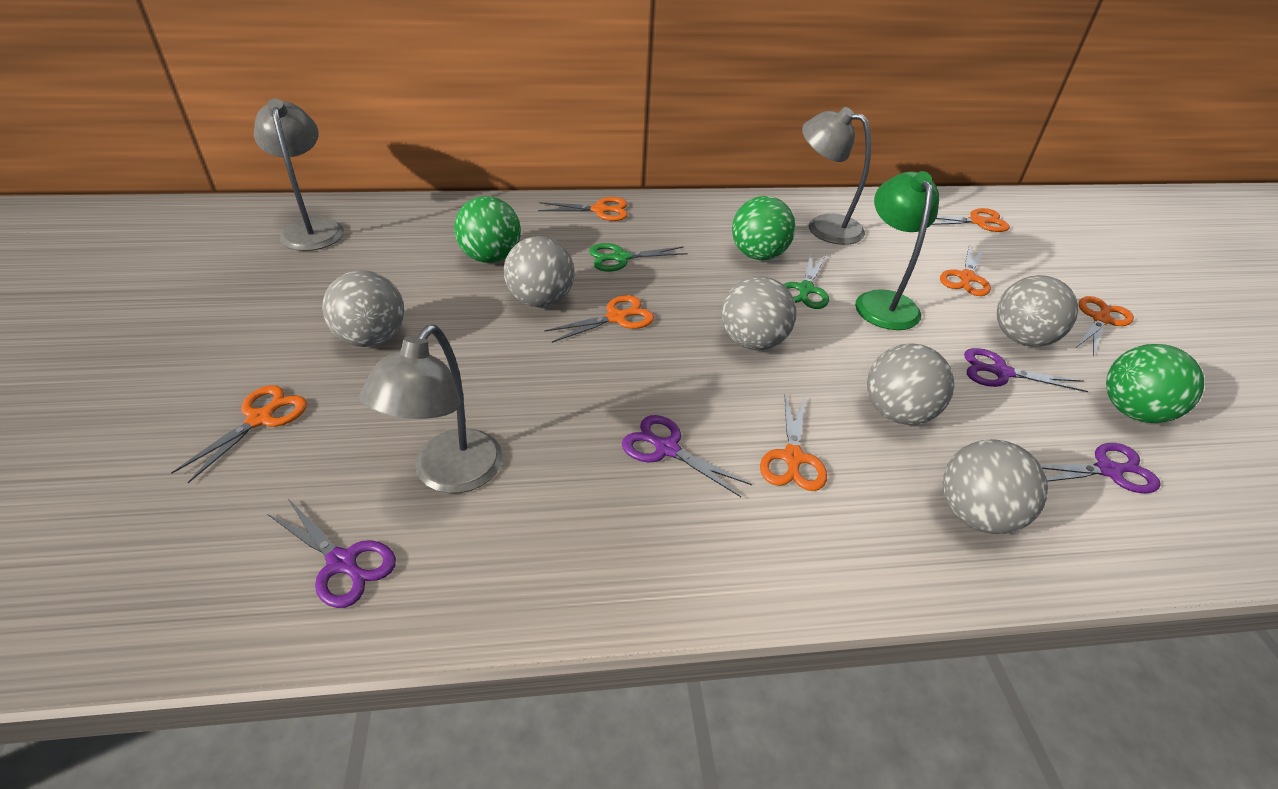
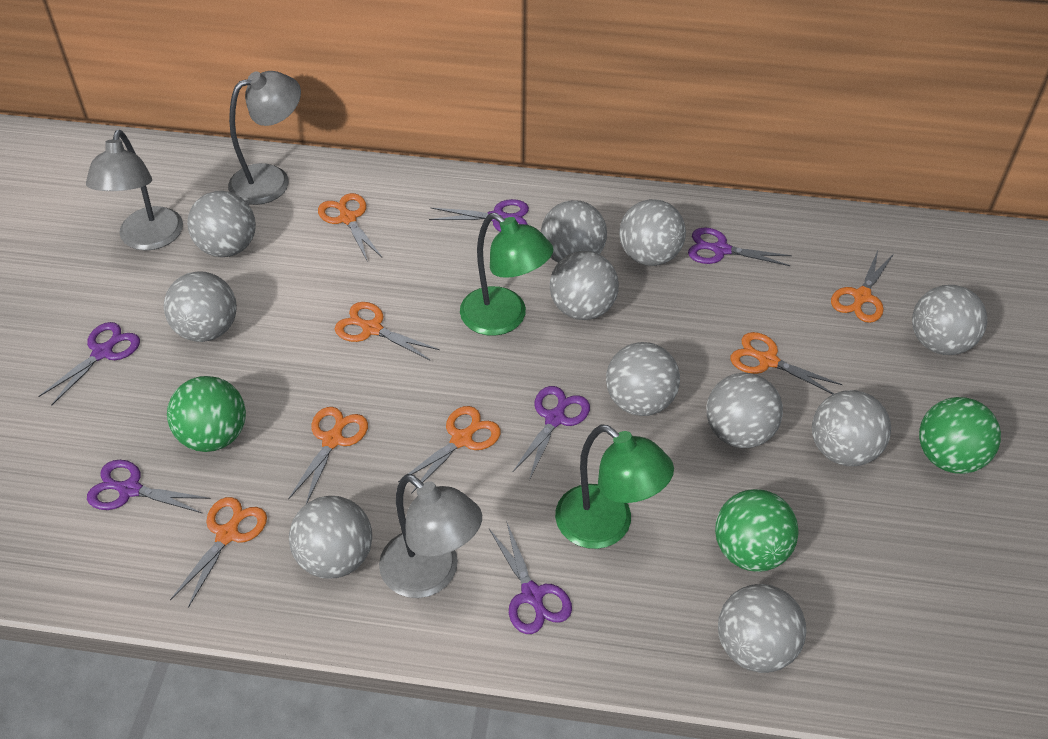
green lamp: [855,171,939,330] = 1 -> [460,213,553,336] [555,424,674,549] = 2
green scissors: [589,243,688,272] [783,252,829,309] = 2 -> none = 0
grey ball: [322,270,404,347] [504,236,575,307] [722,276,797,350] [867,343,954,425] [943,439,1048,534] [997,275,1078,347] = 6 -> [164,271,237,342] [187,191,256,257] [289,496,372,578] [541,200,607,263] [550,251,619,320] [606,342,680,416] [619,199,686,266] [706,373,783,448] [718,584,807,673] [812,390,891,466] [912,285,987,355] = 11
purple scissors: [268,499,396,608] [622,415,752,497] [964,348,1088,392] [1041,443,1161,493] = 4 -> [38,322,140,406] [87,460,211,513] [429,199,529,232] [489,520,572,634] [512,386,590,480] [688,228,792,266] = 6

